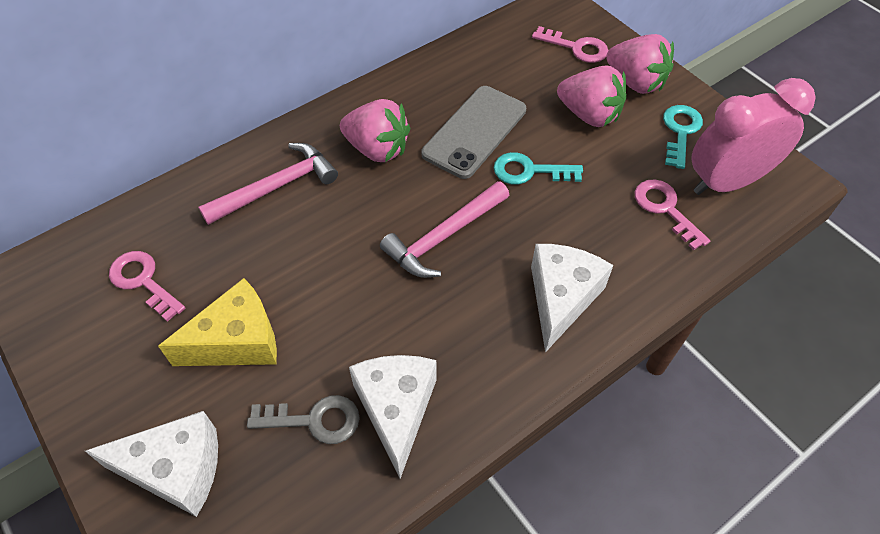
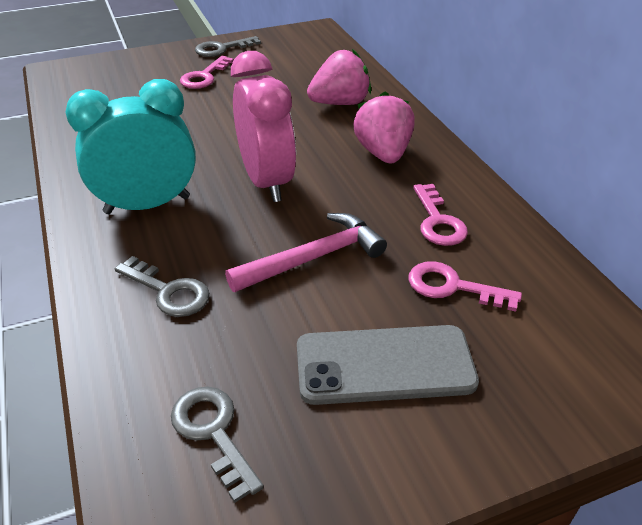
grey key: [247,395,360,444] = 1 -> [115,256,210,317] [171,387,264,503] [195,36,261,57] = 3
pink hammer: [198,143,338,225] [380,181,509,278] = 2 -> [225,213,387,292] = 1
pink strawberry: [340,99,410,162] [557,65,627,127] [606,34,674,94] = 3 -> [307,49,371,105] [353,91,414,163] = 2
turquoise clock: none = 0 -> [65,79,196,214] = 1
turquoise key: [494,152,583,185] [663,105,703,169] = 2 -> none = 0
white cheese: [85,411,218,517] [349,355,437,479] [531,244,613,353] = 3 -> none = 0
yellow cheese: [158,278,277,366] = 1 -> none = 0

